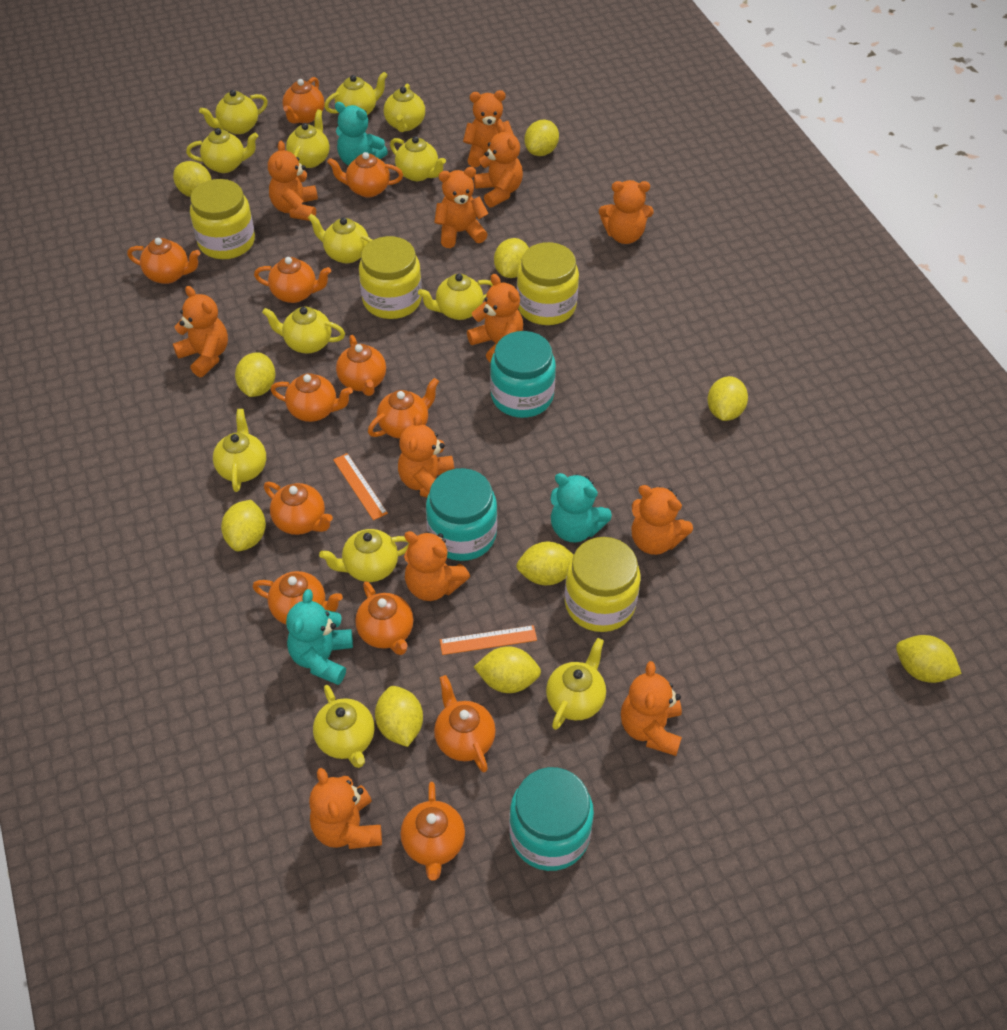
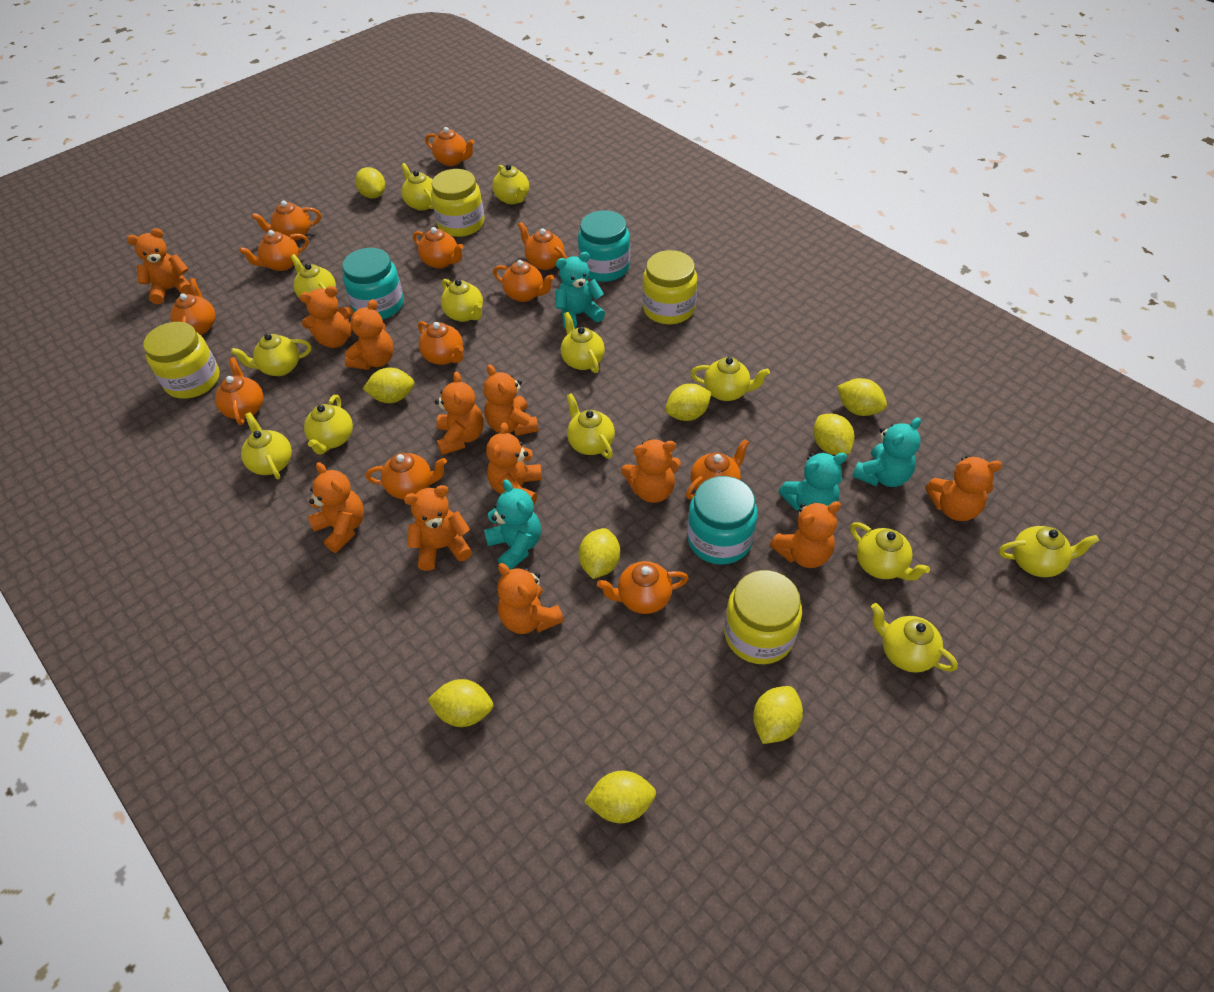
orange ruler: [333,453,388,520] [440,625,537,655] = 2 -> none = 0
turquoise teddy bear: [286,589,353,685] [335,102,388,166] [551,473,612,542] = 3 -> [484,479,541,570] [556,252,605,329] [778,452,847,510] [852,417,921,487] = 4
yellow lemon: [173,161,212,197] [221,500,266,551] [235,352,275,397] [375,686,423,747] [474,646,541,693] [494,238,529,278] [516,542,574,585] [524,120,559,156] [707,376,748,421] [896,635,962,683] = 10 -> [355,167,385,199] [363,367,415,403] [427,679,493,727] [579,528,620,579] [584,771,656,823] [665,384,712,421] [753,686,803,744] [813,414,855,455] [837,378,887,416] = 9

